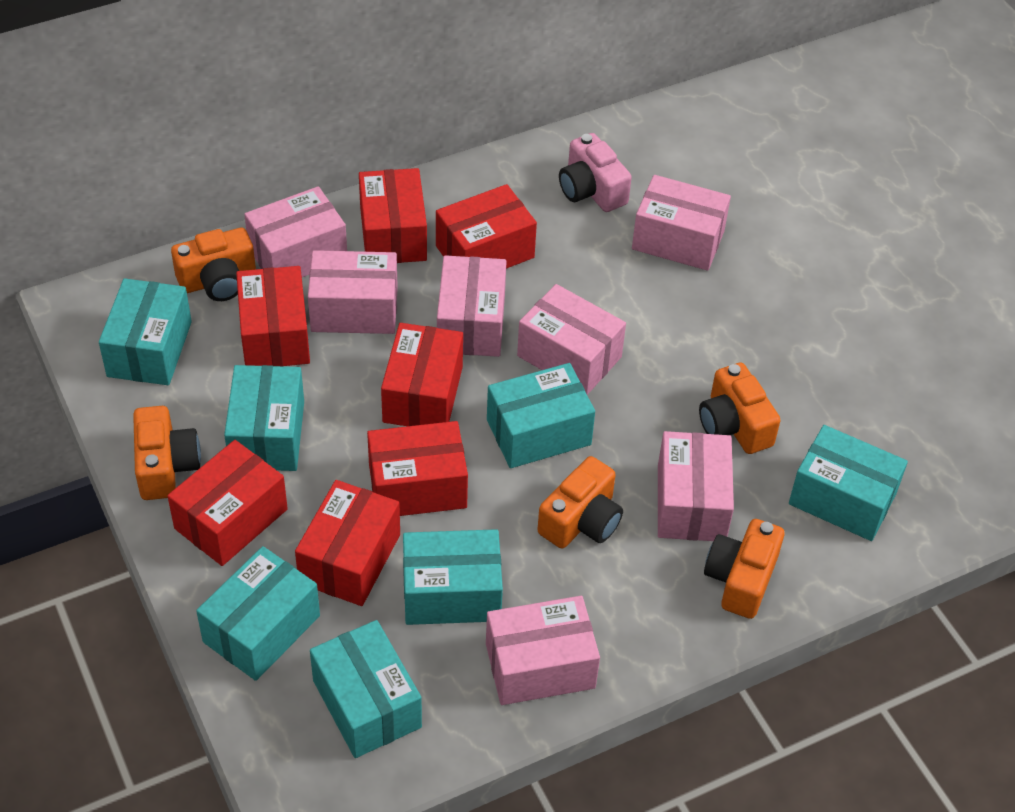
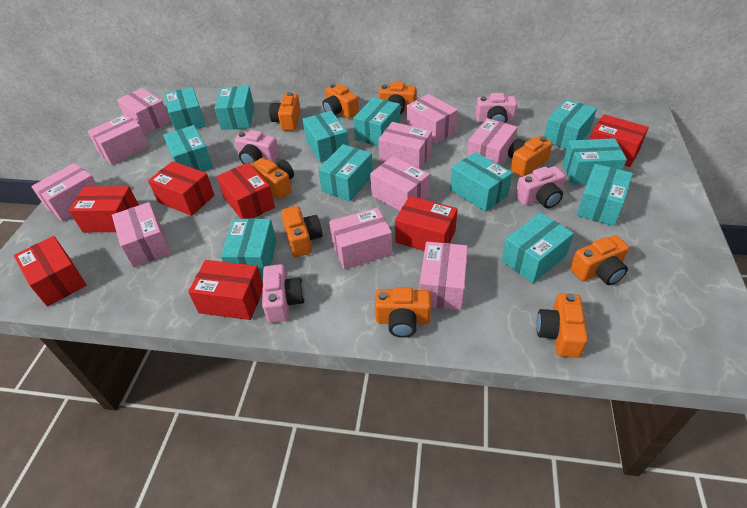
orange camera: [133,406,201,500] [171,228,256,301] [538,456,623,549] [699,363,781,454] [704,519,784,619] = 5 -> [251,158,294,199] [269,92,301,131] [281,206,323,257] [323,83,359,118] [375,287,431,338] [379,82,417,114] [508,136,552,177] [536,293,588,358] [570,235,629,285] = 9
pink box: [244,186,347,277] [308,250,398,334] [437,255,507,357] [486,596,600,705] [517,284,626,395] [632,175,731,271] [658,431,734,541] = 7 -> [31,163,98,221] [87,114,149,165] [112,202,171,268] [117,88,170,134] [329,207,393,269] [370,156,430,211] [379,122,432,169] [407,94,458,144] [419,242,468,310] [467,118,518,166] = 10
pink camera: [559,133,632,212] = 1 -> [235,130,279,165] [262,264,305,323] [476,93,517,123] [515,166,565,208] = 4
turquoise box: [99,278,192,385] [196,546,320,681] [224,365,304,471] [310,620,422,758] [403,529,503,625] [487,363,595,468] [789,425,908,541] = 7 -> [163,125,213,172] [164,87,206,131] [214,86,254,130] [221,218,277,279] [302,111,349,163] [318,144,373,202] [353,97,400,146] [450,152,512,212] [501,213,574,283] [544,99,597,150] [563,138,627,185] [576,164,633,226] = 12

